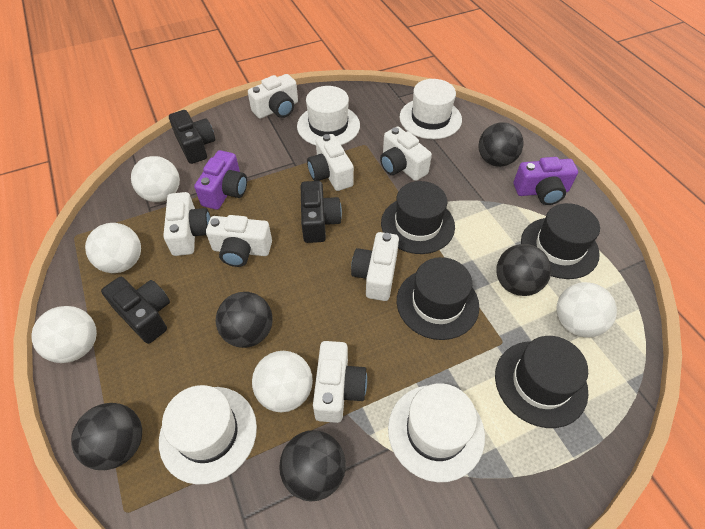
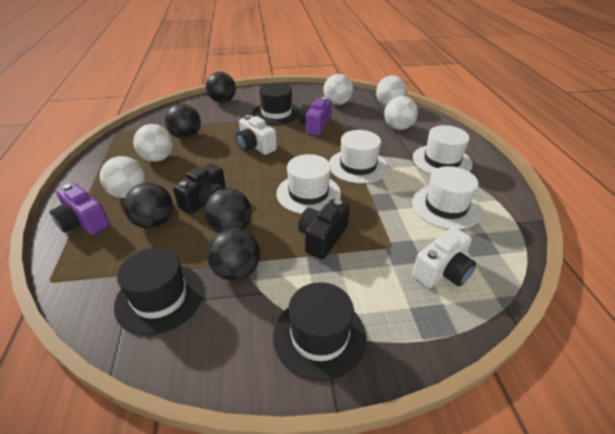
black camera: [101,277,170,344] [169,110,215,164] [301,181,342,243] = 3 -> [173,163,226,214] [298,199,350,259] = 2
black hat: [381,181,455,254] [397,257,479,340] [495,336,588,428] [521,203,600,279] = 4 -> [114,248,204,335] [252,83,300,125] [273,282,367,381] = 3
white camera: [163,192,210,256] [206,215,272,267] [248,74,298,119] [307,134,354,191] [313,341,367,423] [351,232,399,301] [380,127,432,181] = 7 -> [236,115,277,155] [412,227,476,288] = 2

